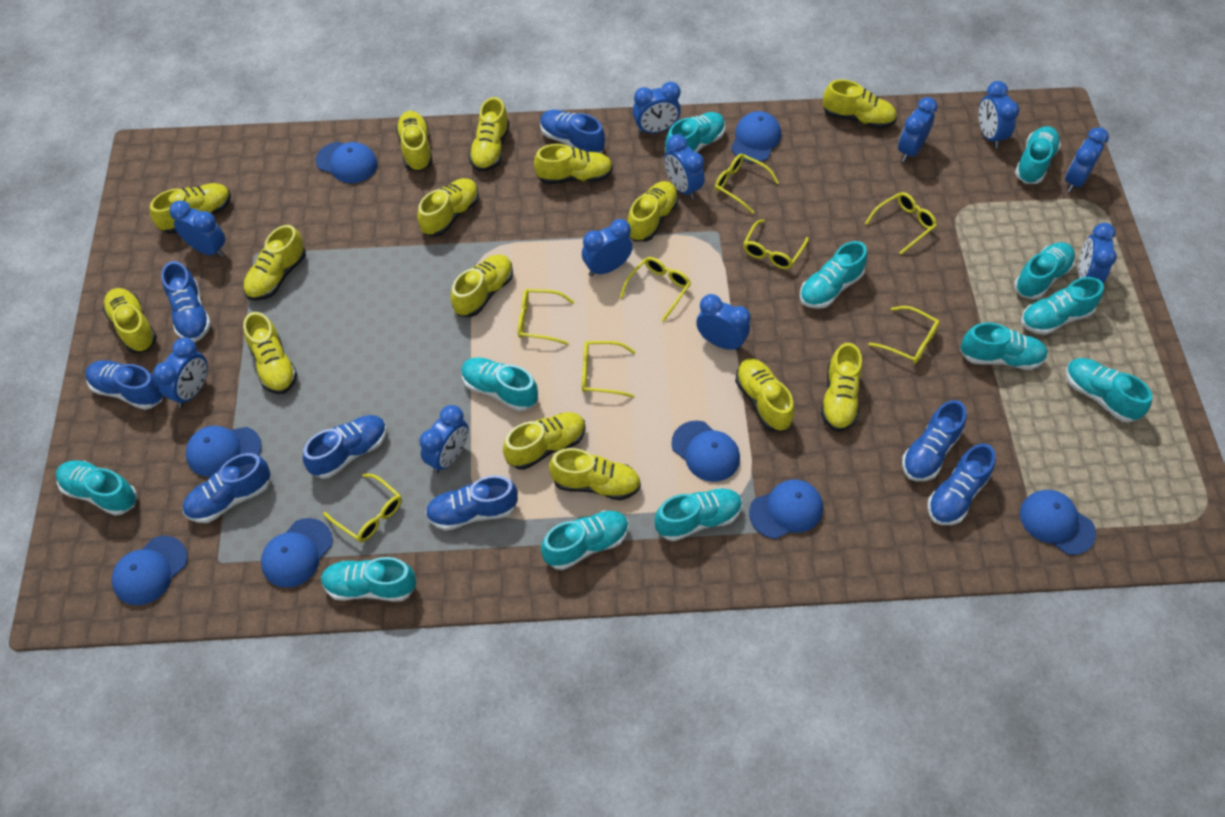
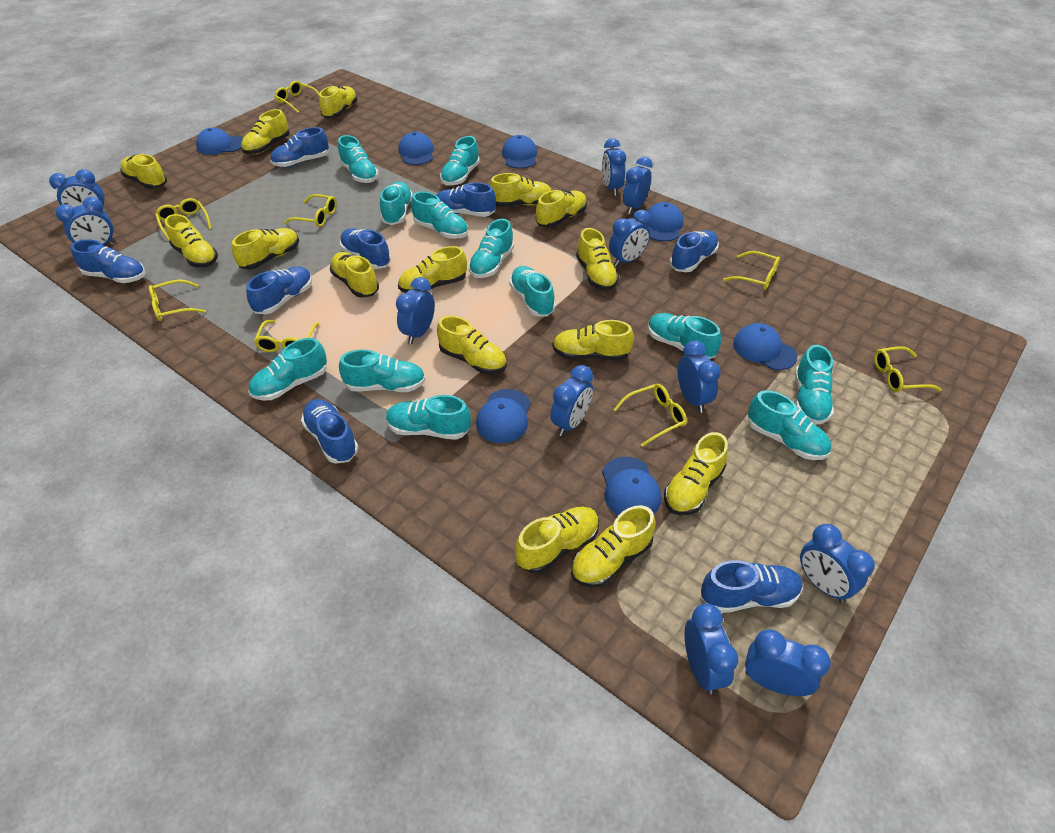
blue cap: [112,536,188,605] [185,426,262,477] [261,518,333,588] [316,142,378,183] [671,421,740,482] [731,111,781,163] [749,480,823,539] [1020,490,1096,555] = 8 -> [196,128,243,155] [398,132,434,165] [476,389,531,443] [502,135,537,169] [602,457,661,516] [644,202,683,241] [733,323,798,370] = 7

